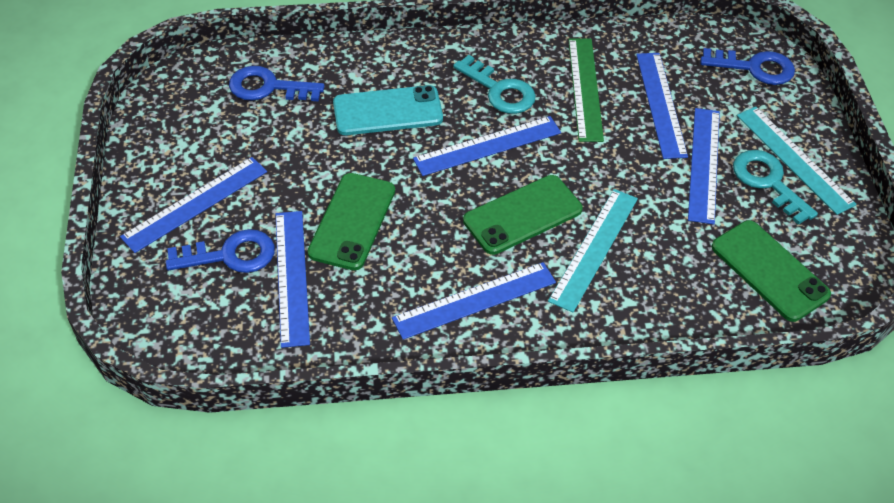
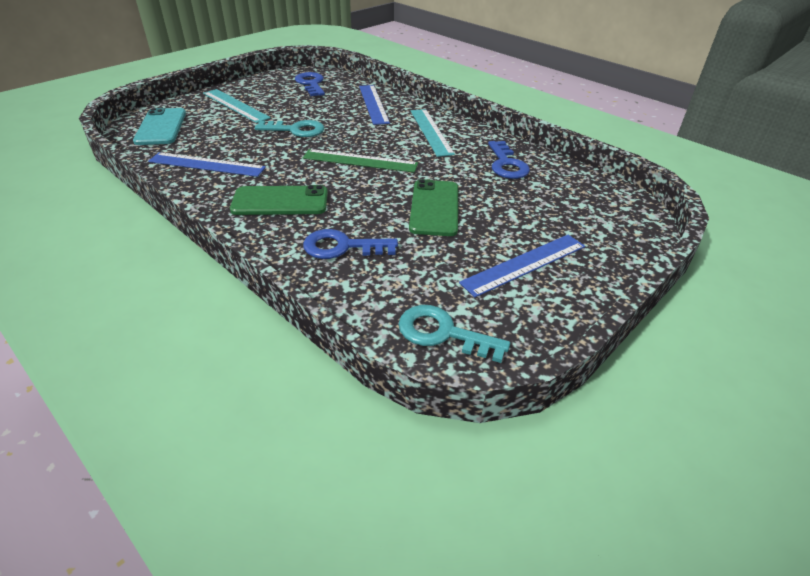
blue ruler: [120,157,267,253] [275,211,310,348] [392,262,556,340] [413,116,561,176] [636,53,688,159] [688,108,720,224] = 6 -> [148,152,266,177] [359,85,390,125] [459,235,585,297] = 3
green phone: [308,173,395,270] [463,175,583,255] [712,220,831,322] = 3 -> [230,185,328,215] [409,179,458,236] = 2

